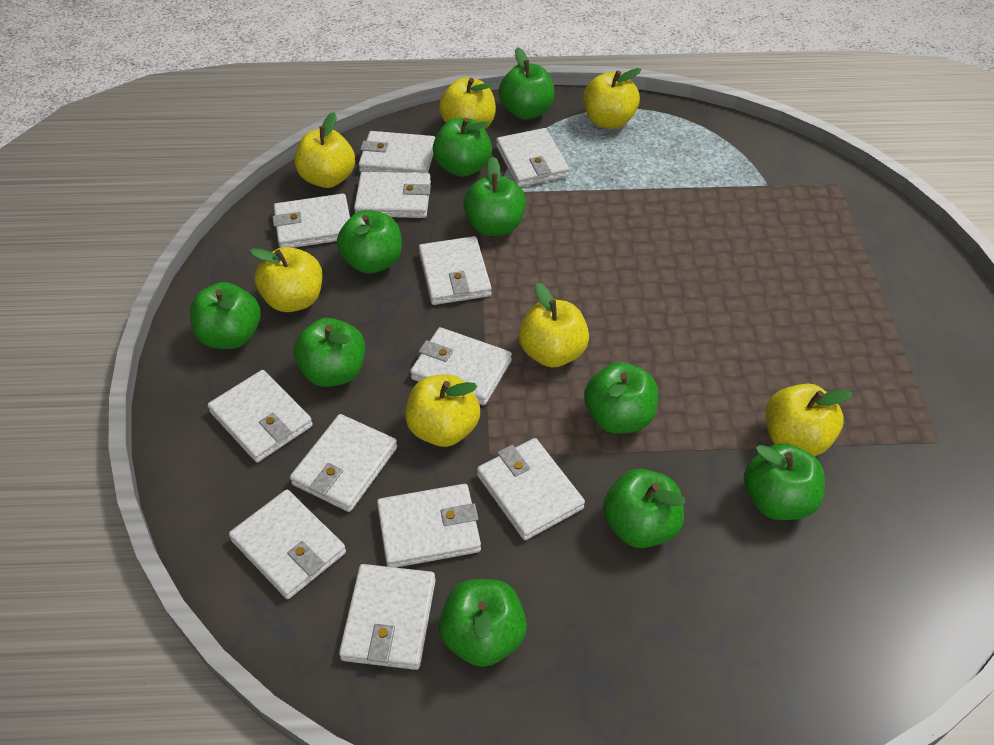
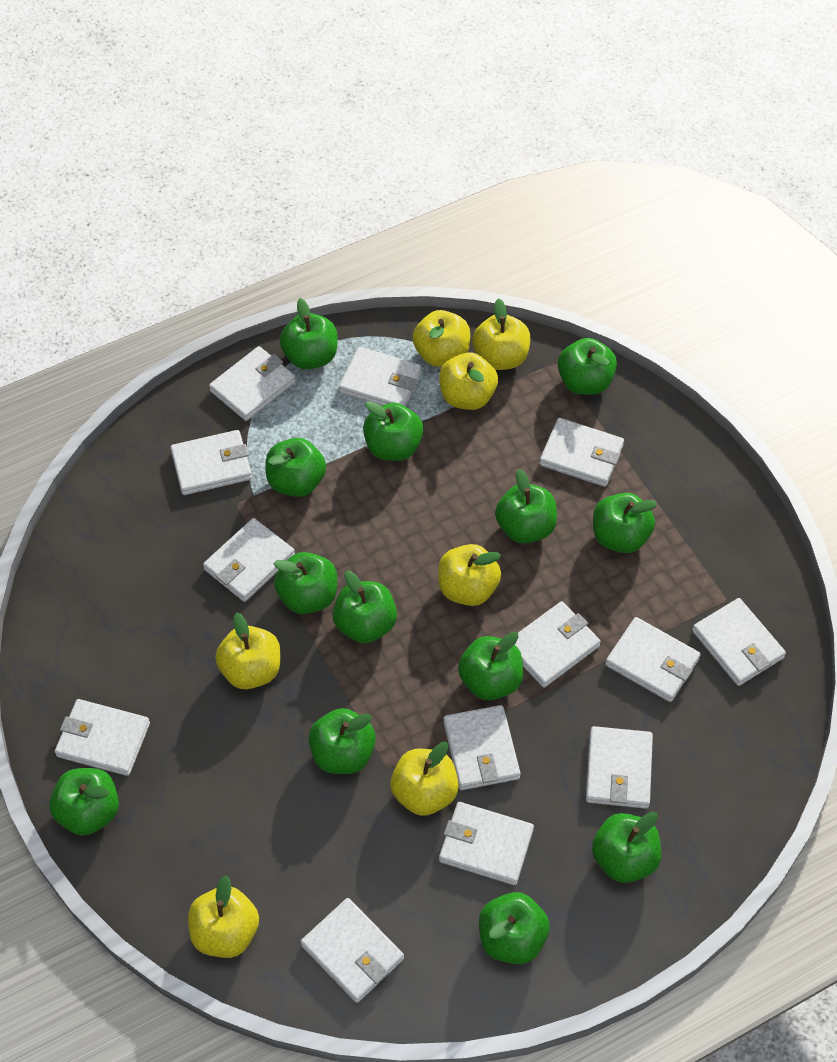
green apple: [190,282,261,349] [294,318,365,387] [337,210,402,273] [433,118,492,177] [439,579,527,667] [463,157,526,236] [499,47,555,120] [584,362,658,434] [603,469,685,548] [744,443,825,520] = 10 -> [49,768,119,836] [265,438,326,497] [273,552,337,614] [280,298,338,370] [308,708,376,774] [332,570,397,644] [363,401,424,461] [458,632,523,700] [479,892,550,964] [495,469,557,544] [558,338,617,395] [592,812,661,883] [593,493,657,553] = 13
white wallet: [208,370,313,462] [229,490,346,599] [273,194,350,248] [290,414,397,512] [339,564,436,670] [354,172,431,218] [359,131,435,173] [377,484,481,568] [410,327,512,405] [419,236,491,305] [477,438,585,540] [496,128,569,187] = 12 -> [55,699,150,776] [171,430,252,495] [203,518,295,602] [209,346,296,421] [301,898,404,1003] [339,347,422,407] [439,802,534,885] [443,705,521,790] [515,601,601,688] [540,418,624,487] [586,726,653,809] [605,617,701,702] [692,598,786,686] = 13

